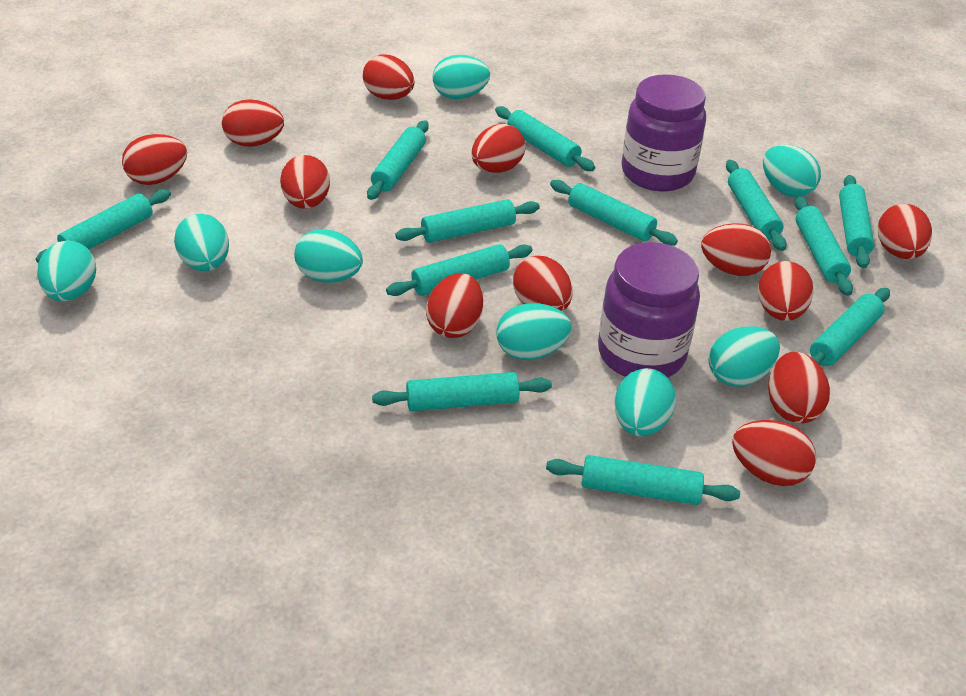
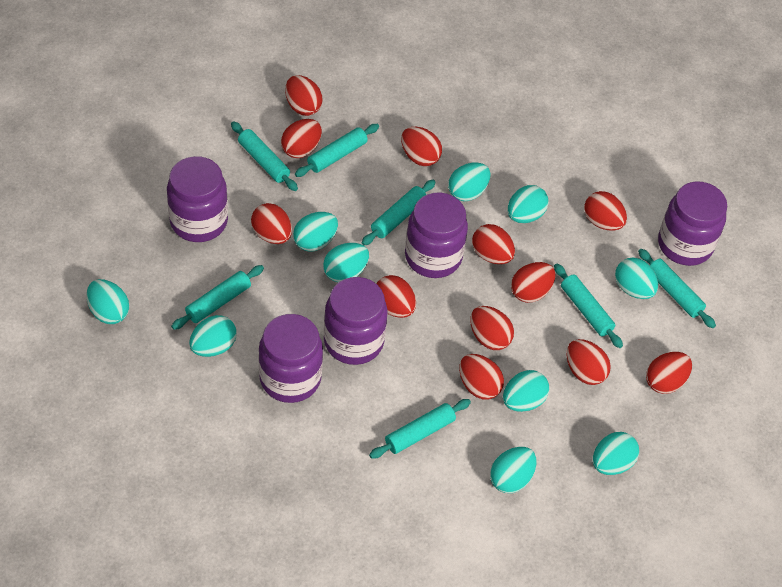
purple jar: [598,242,700,377] [622,74,706,192] = 2 -> [167,156,228,242] [259,314,323,403] [324,277,388,365] [405,193,468,278] [658,181,727,266] = 5
turquoise egg: [37,241,96,301] [174,214,229,271] [294,229,363,283] [433,55,490,99] [496,303,571,360] [615,368,676,437] [708,326,780,387] [763,145,821,197] = 8 -> [87,279,129,324] [189,315,237,357] [293,212,338,252] [323,243,369,282] [448,163,491,201] [490,447,537,493] [503,370,549,412] [508,185,549,223] [593,432,639,475] [615,257,658,299] = 10
turquoise rolling pin: [36,189,171,263] [367,120,429,200] [372,372,552,411] [386,244,533,296] [395,199,540,243] [495,106,595,171] [546,455,740,505] [550,180,678,246] [726,160,787,251] [795,196,853,296] [810,288,890,366] [839,175,874,268] = 12 -> [171,265,264,330] [231,121,298,191] [295,124,379,177] [362,180,436,246] [369,399,471,459] [554,264,623,348] [638,249,716,328] = 7

